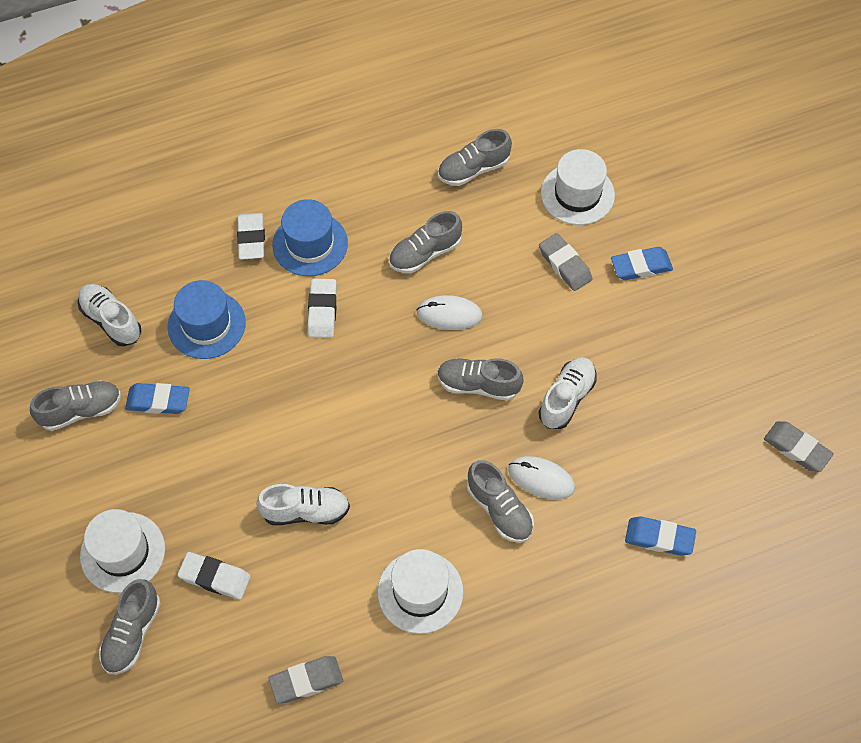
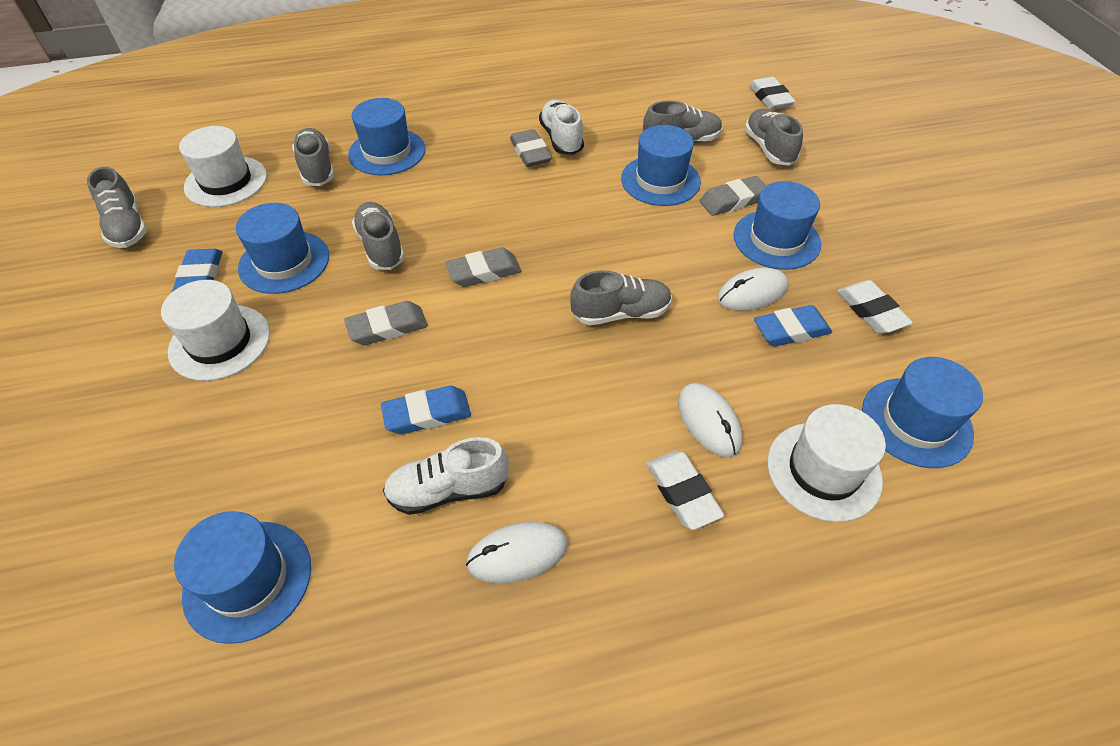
blue hat: [168,280,246,359] [272,199,348,276] = 2 -> [174,511,311,644] [236,203,329,294] [348,98,425,175] [621,125,701,206] [734,181,821,270] [862,357,983,468] = 6
grey eraser: [269,656,343,703] [539,233,593,291] [764,421,834,472] = 3 -> [344,301,428,345] [445,248,521,287] [510,129,552,167] [700,176,766,216] = 4
white mouse: [417,295,483,330] [508,456,575,499] = 2 -> [466,522,568,583] [678,383,743,458] [717,268,788,311] = 3
white shoe: [78,284,141,346] [256,484,350,525] [539,357,597,429] = 3 -> [383,437,509,515] [539,100,584,155] = 2

